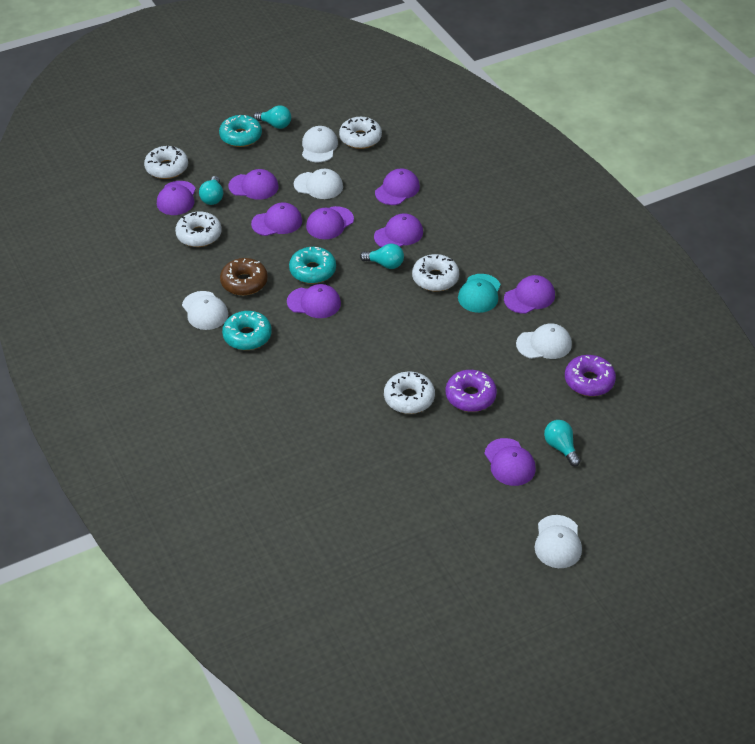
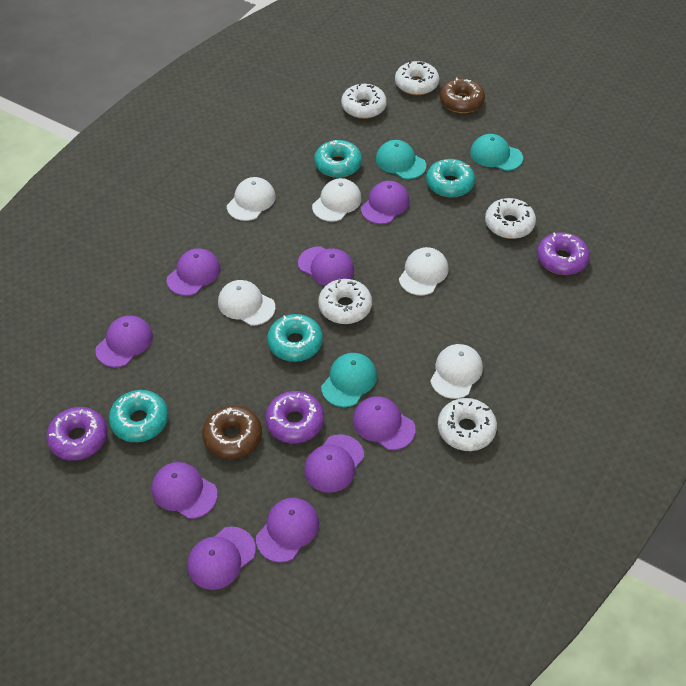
brown donut: [220,258,268,295] = 1 -> [202,405,262,459] [440,77,485,113] = 2
purple donut: [446,370,497,412] [565,355,616,396] = 2 -> [46,407,107,461] [265,391,324,444] [537,232,590,275] = 3
turquoise cap: [458,274,501,313] = 1 -> [321,353,377,407] [376,140,426,179] [470,134,523,171] = 3
turquoise donut: [219,115,262,147] [222,311,272,350] [289,247,336,284] = 3 -> [109,390,168,442] [267,314,323,362] [314,140,362,178] [426,159,475,198] = 4
turquoise light bulb: [199,176,223,205] [253,105,291,129] [360,244,404,269] [544,420,581,466] = 4 -> none = 0

